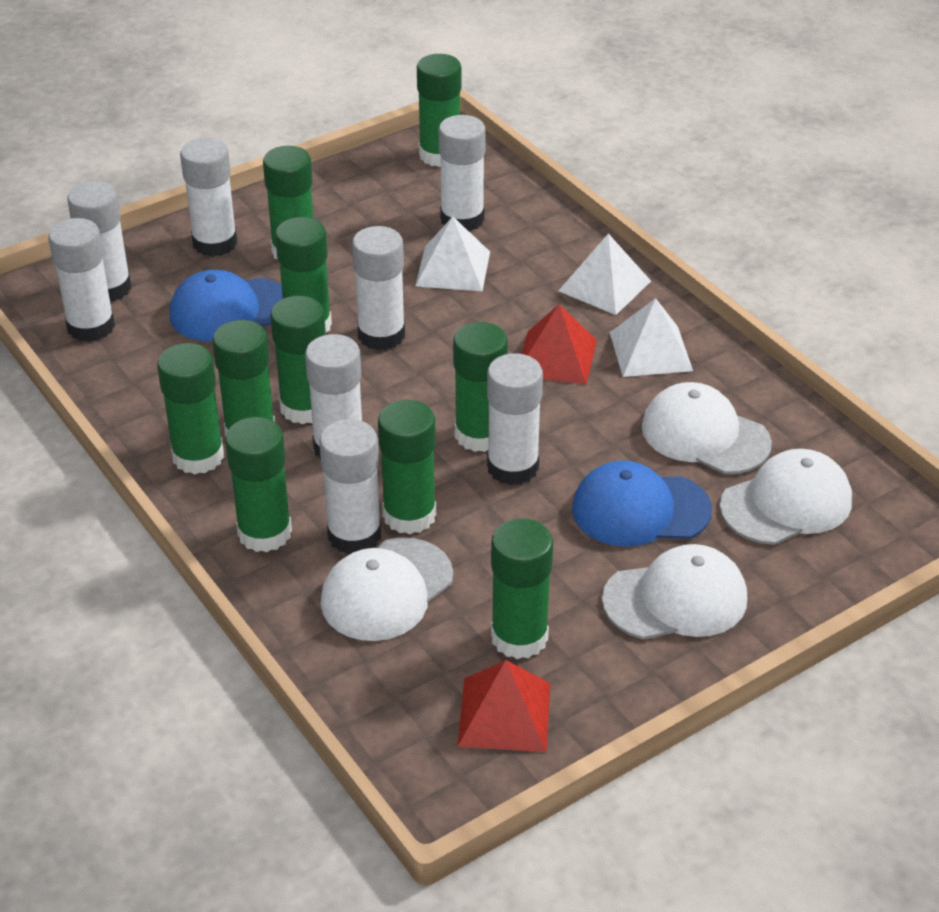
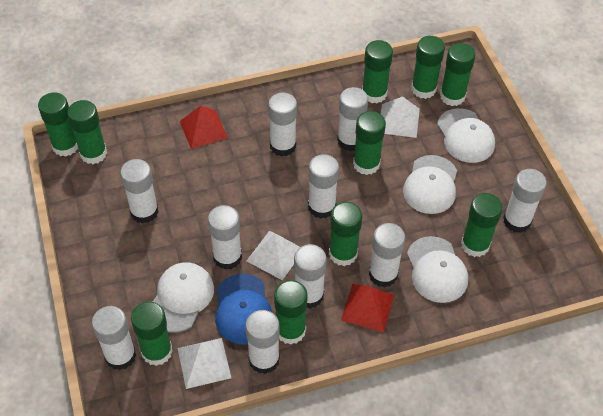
blue cap: [170,270,283,342] [572,461,712,547] = 2 -> [215,274,272,344] = 1
white glue stick: [48,218,115,342] [67,181,132,302] [180,138,237,257] [305,334,362,460] [319,419,381,554] [352,226,405,350] [439,115,486,232] [487,353,543,485] = 8 -> [92,306,136,370] [120,159,159,224] [208,205,242,270] [245,310,280,374] [268,93,297,156] [294,244,327,309] [308,154,339,219] [337,87,368,151] [369,223,405,288] [503,169,547,233] = 10

